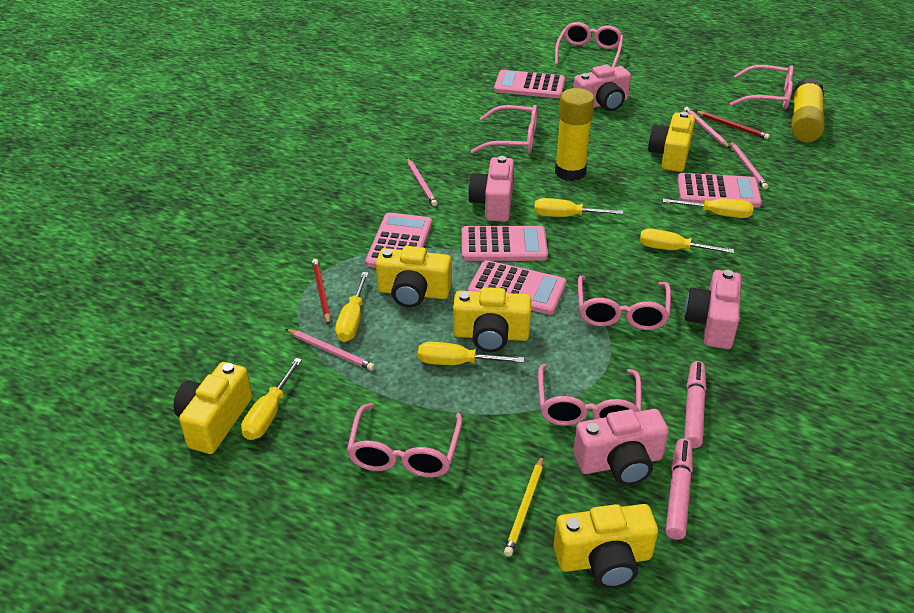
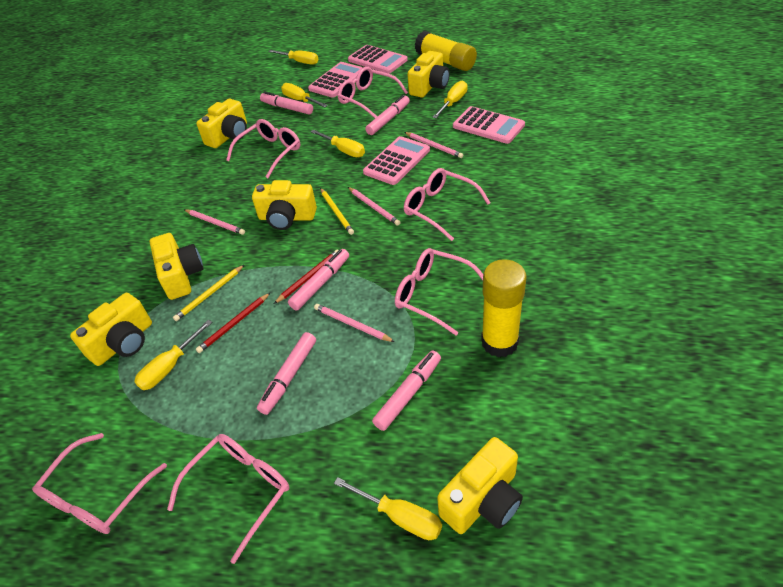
pink calculator: [365,212,432,268] [462,226,548,261] [468,260,567,315] [494,70,565,98] [677,173,762,208] = 5 -> [308,62,363,98] [348,45,408,74] [363,136,430,185] [453,106,525,144] = 4
pink camera: [468,156,514,222] [573,65,631,111] [573,409,669,485] [684,270,741,349] = 4 -> none = 0
pink marker: [666,438,693,540] [684,361,706,448] = 2 -> [257,332,316,415] [260,91,313,115] [288,249,349,311] [365,95,410,135] [372,350,441,431] = 5
yellow camera: [173,362,252,454] [376,246,452,308] [453,287,531,352] [554,504,658,588] [648,112,695,172] = 5 -> [70,293,152,366] [150,233,203,300] [196,99,247,148] [252,180,317,230] [408,51,450,98] [437,437,523,534] = 6
yellow pencil: [504,456,543,557] = 1 -> [173,265,244,321] [320,188,354,235] = 2

